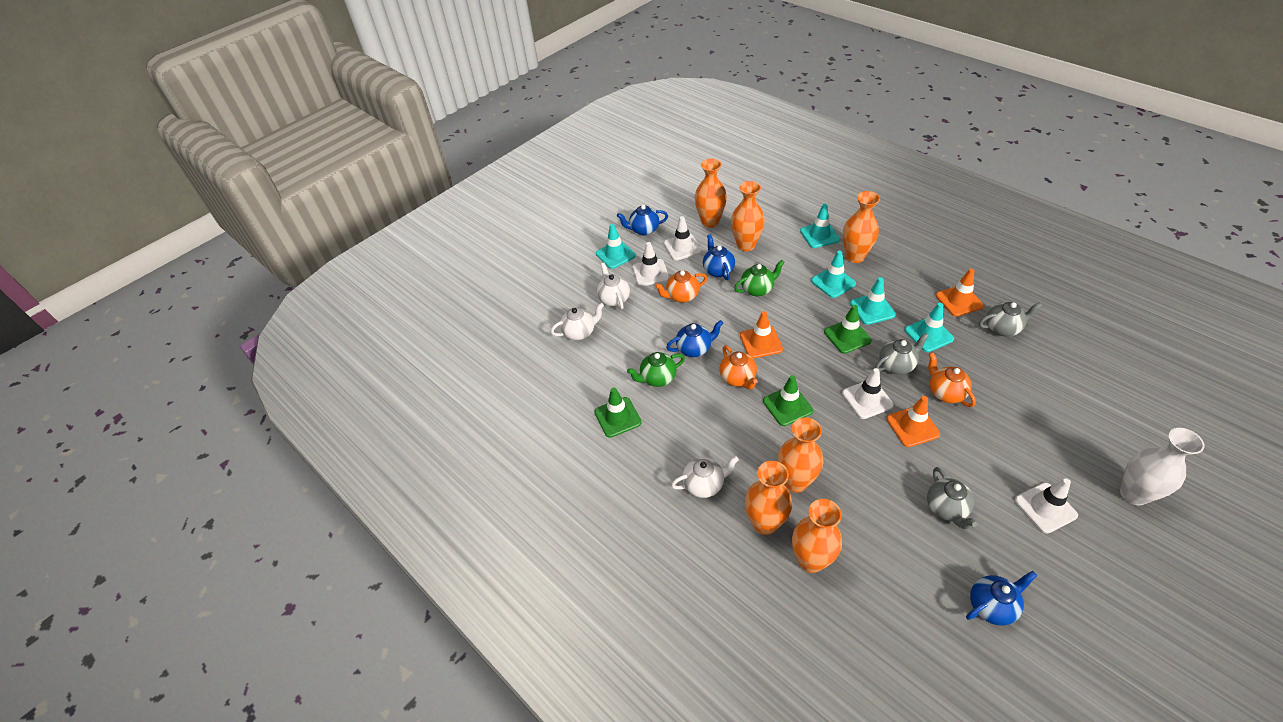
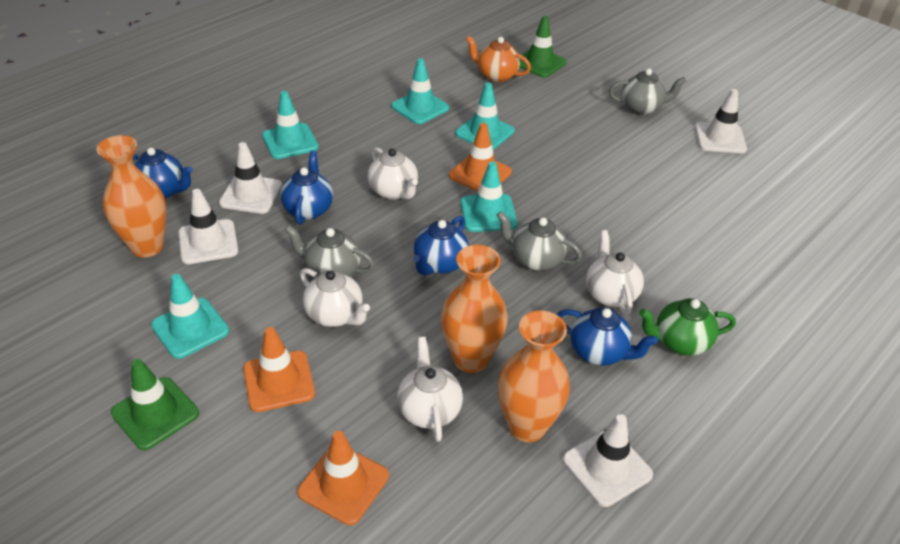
green teapot: [627,352,685,387] [734,260,785,296] = 2 -> [639,298,736,356] = 1
green traffic cone: [594,387,642,438] [763,375,813,426] [824,305,872,354] = 3 -> [111,359,199,450] [519,16,567,78] = 2
orange teapot: [655,270,707,303] [719,346,758,390] [928,352,976,407] = 3 -> [466,36,531,82] = 1
orange vase: [695,158,727,228] [731,181,765,252] [745,461,792,535] [777,417,823,493] [792,499,842,573] [843,191,880,263] = 6 -> [96,135,166,258] [441,245,508,373] [498,310,570,442] = 3
white teapot: [551,303,604,340] [597,263,630,309] [671,456,739,498] = 3 -> [300,268,370,327] [368,147,418,200] [397,337,463,442] [586,230,644,315] = 4
white vase: [1120,428,1205,505] = 1 -> none = 0

